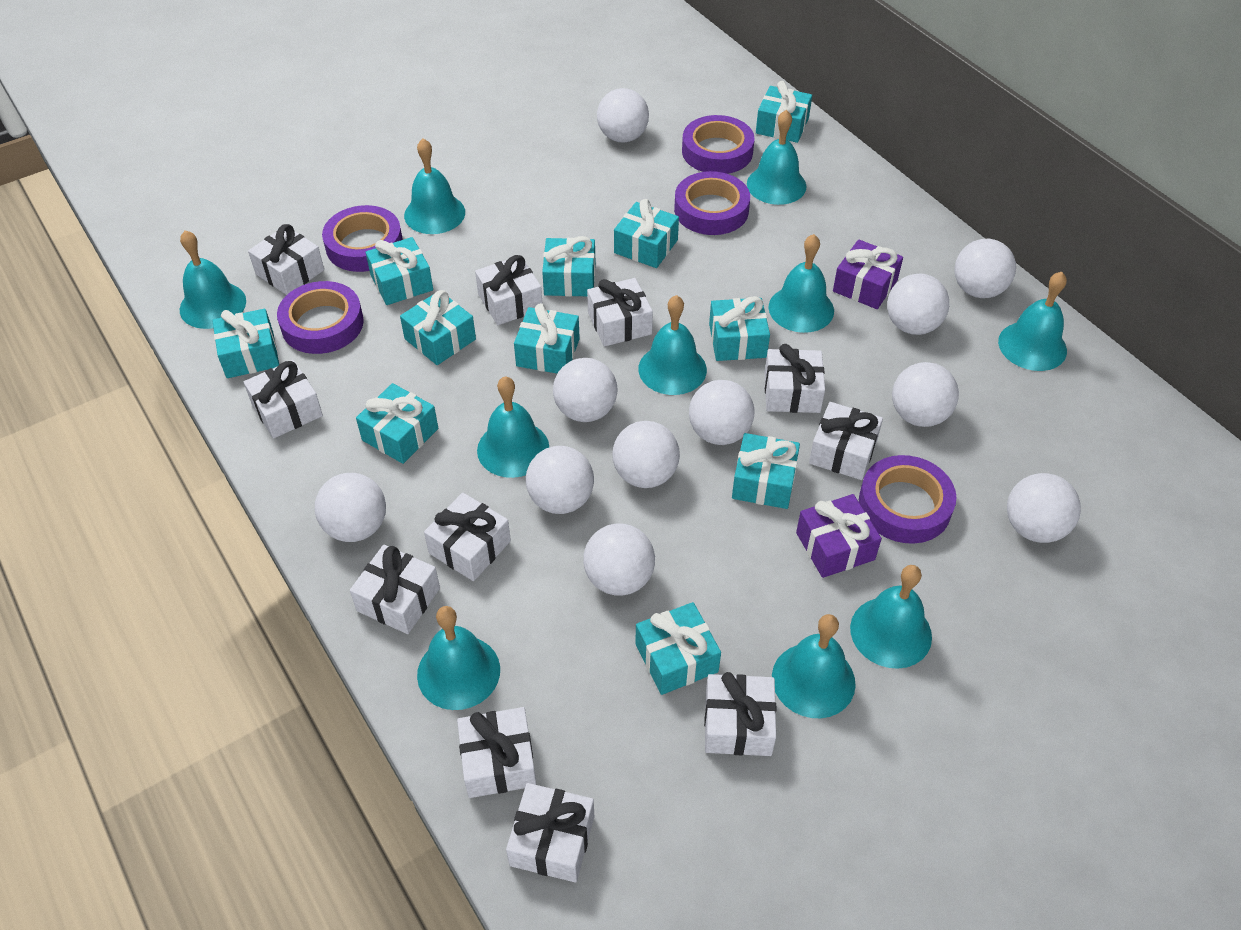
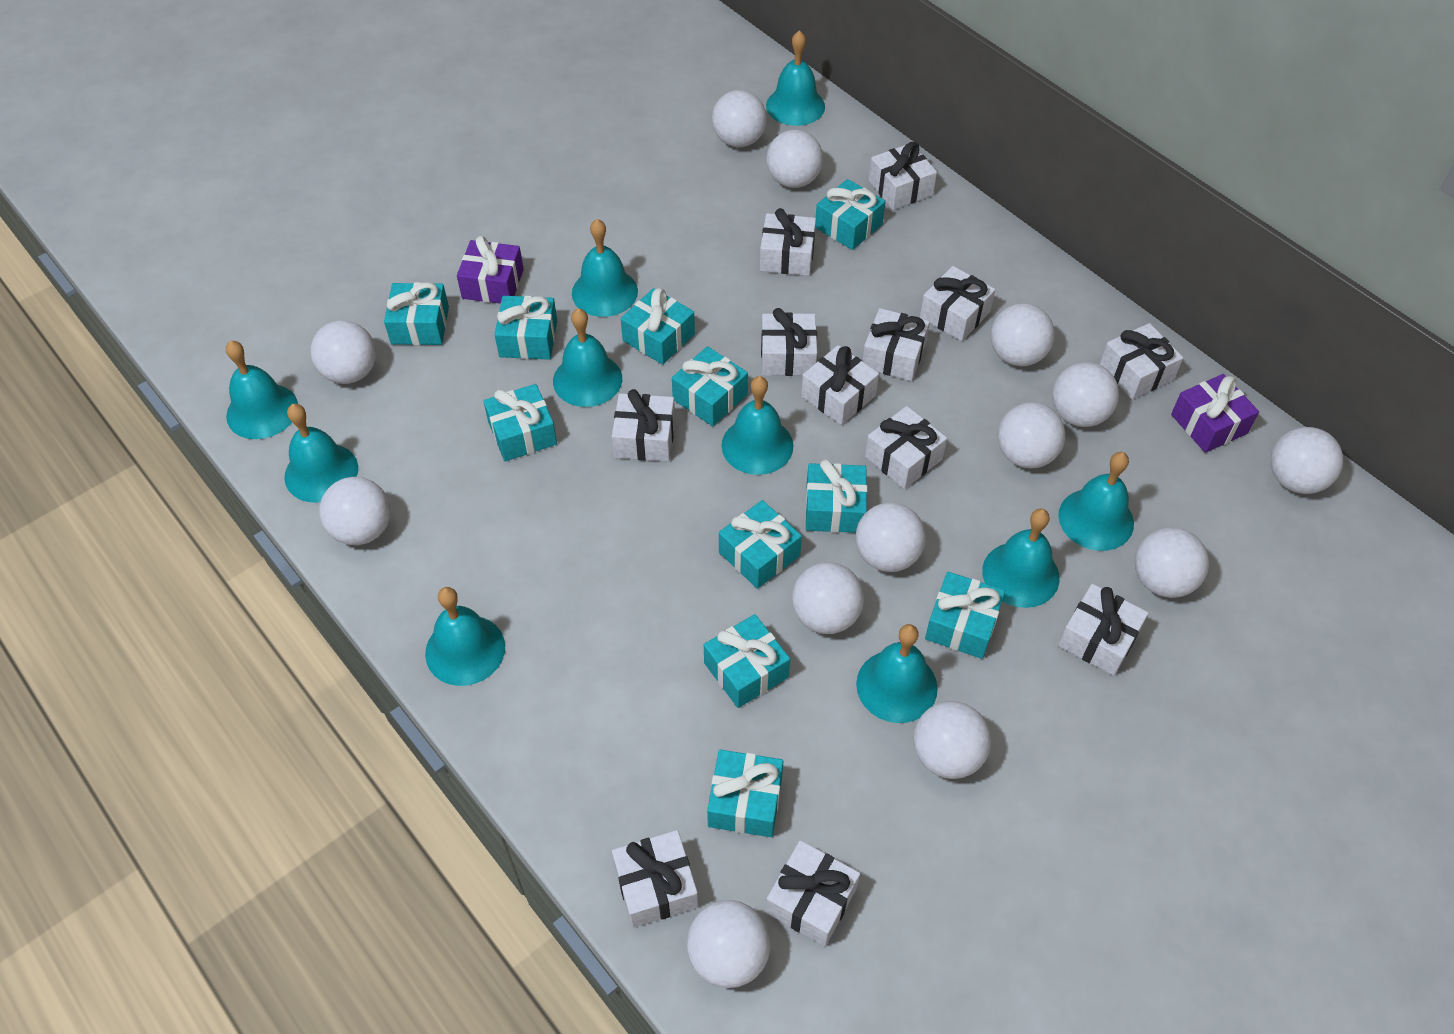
purple tape: [277,281,364,354] [322,205,403,272] [674,171,750,235] [682,115,755,174] [859,455,957,544] = 5 -> none = 0
white ball: [315,473,386,542] [526,446,594,514] [553,358,617,422] [583,523,655,596] [597,88,649,143] [612,421,680,488] [689,380,755,445] [887,274,949,335] [892,362,959,427] [954,239,1016,298] [1007,473,1081,543] = 11 -> [310,320,376,384] [319,477,391,545] [687,900,770,988] [712,90,767,147] [766,130,823,188] [792,562,864,634] [855,502,926,572] [914,701,991,779] [990,303,1055,366] [998,402,1065,469] [1052,362,1119,427] [1135,527,1209,598] [1271,427,1343,494] = 13
white gift: [244,360,323,438] [248,224,324,295] [350,545,440,634] [424,493,511,581] [457,707,536,798] [475,255,543,325] [506,783,594,883] [587,278,653,347] [704,672,776,756] [765,344,825,413] [809,402,883,480] = 11 -> [612,389,675,462] [612,830,698,928] [760,208,816,276] [761,308,817,376] [766,840,860,946] [801,345,879,425] [862,308,930,381] [865,406,947,489] [869,142,937,210] [920,266,995,341] [1058,584,1148,676] [1100,323,1183,400] = 12

